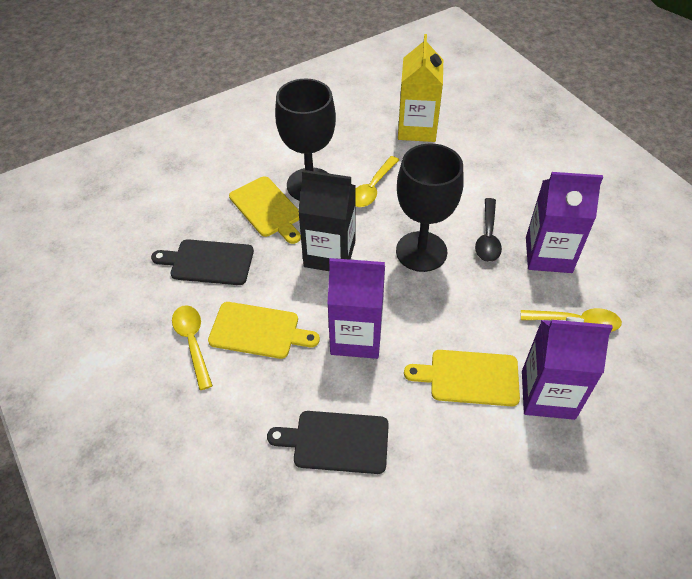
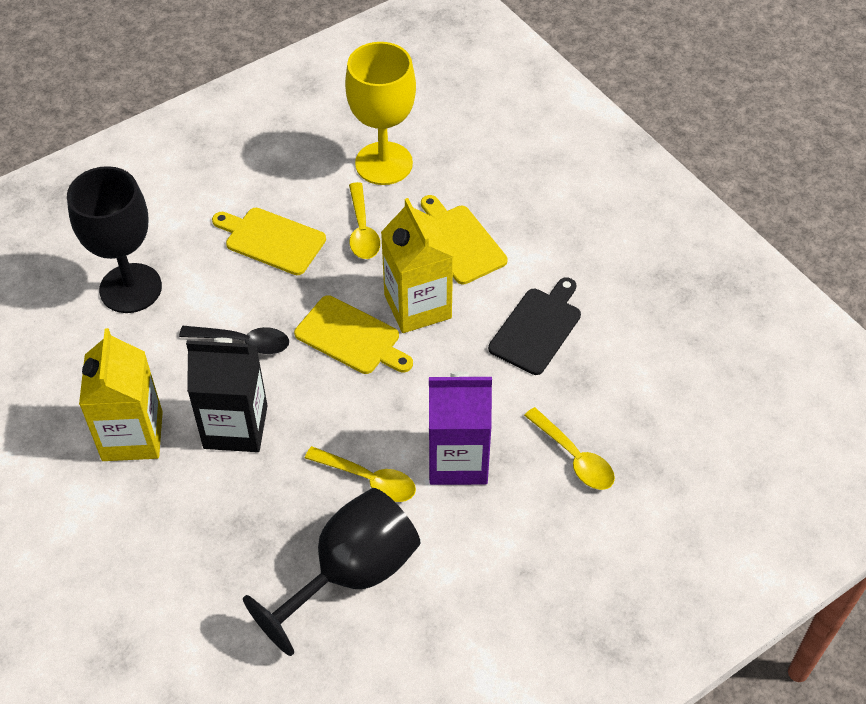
black cutting board: [151,239,254,285] [267,411,389,474] = 2 -> [488,277,581,375] = 1
purple carton: [327,258,385,359] [522,317,613,420] [526,172,603,273] = 3 -> [428,371,492,485] = 1
yellow carton: [398,34,443,142] = 1 -> [79,328,163,461] [381,198,453,333] = 2
yellow goblet: none = 0 -> [345,42,416,185] = 1

